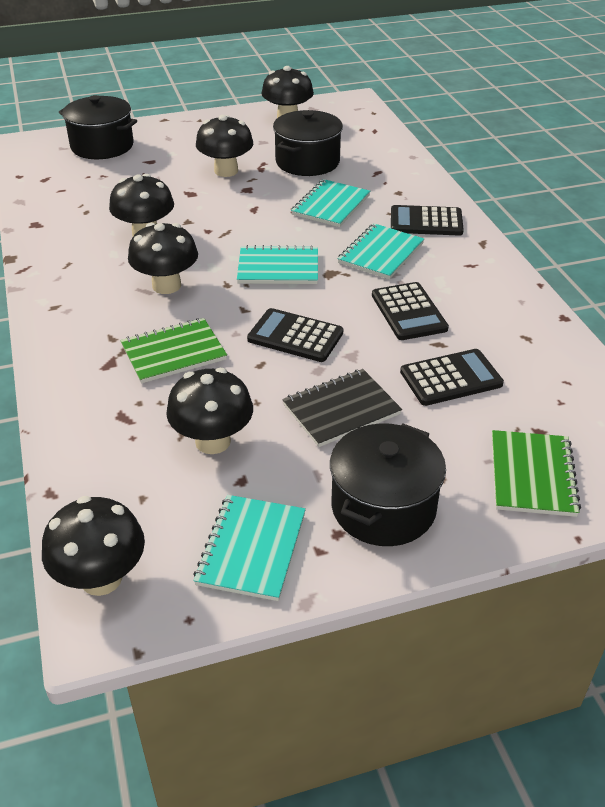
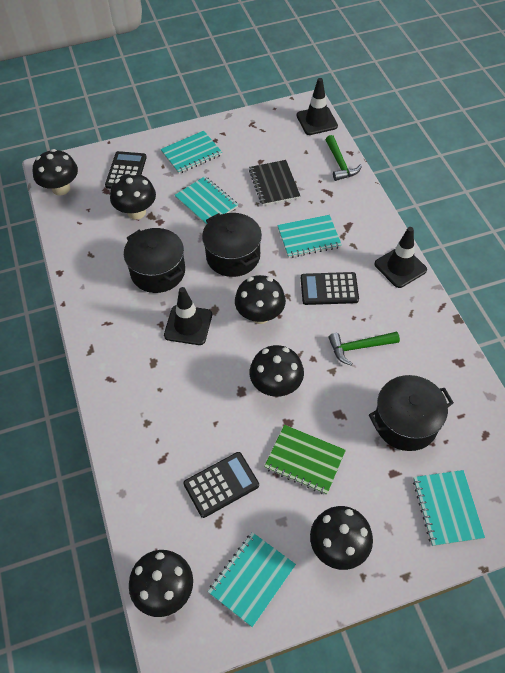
black calculator: [247,308,343,362] [372,282,449,340] [391,205,464,236] [400,349,504,406] = 4 -> [105,151,147,189] [183,452,259,518] [301,272,359,305] = 3
black traffic cone: none = 0 -> [164,287,212,345] [296,78,338,135] [374,227,427,288] = 3
green hammer: none = 0 -> [325,135,362,181] [328,332,400,366] = 2
green notebook: [121,318,227,383] [492,430,581,517] = 2 -> [264,425,346,495] = 1
turquoise notebook: [193,495,306,601] [237,245,318,284] [291,179,370,227] [337,223,424,279] = 4 -> [160,131,222,174] [175,176,238,225] [208,532,296,627] [277,215,342,258] [413,470,485,546] = 5

